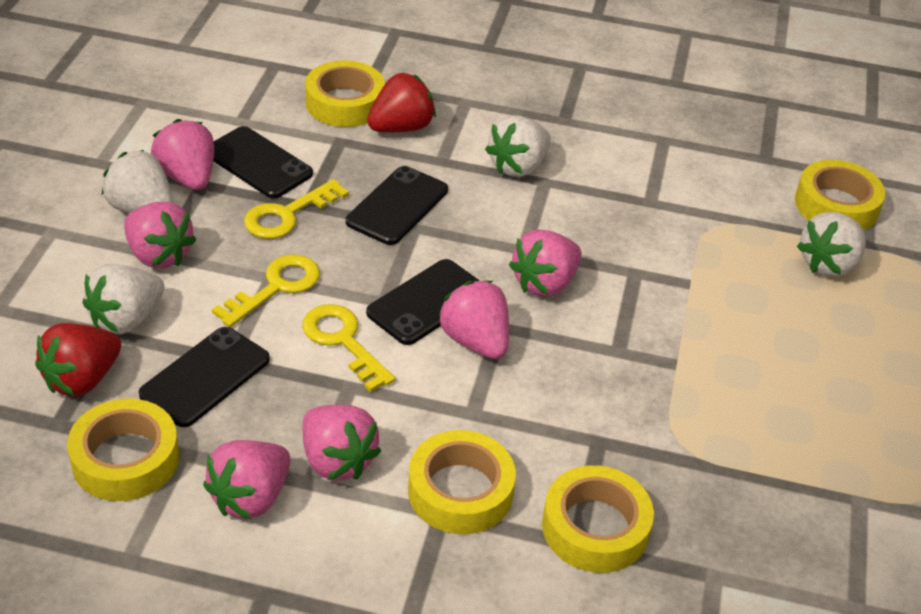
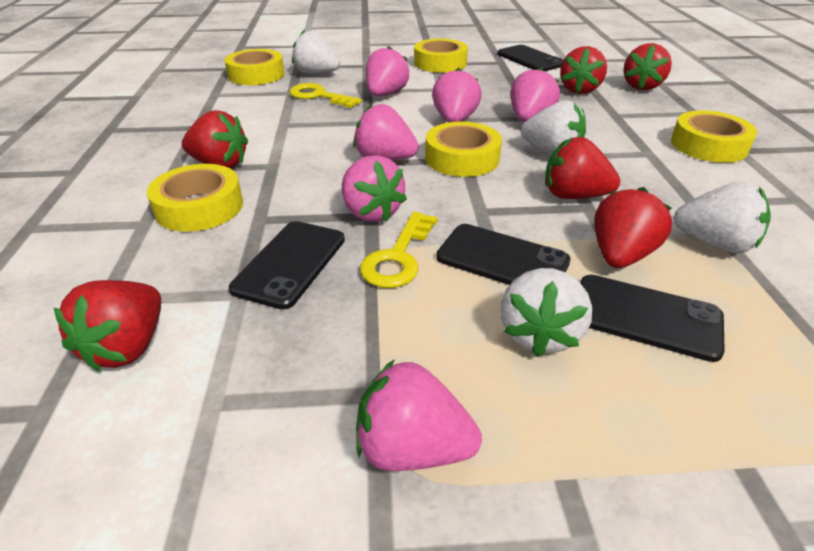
red strawberry: [35,323,121,397] [367,73,436,132] = 2 -> [54,280,161,372] [182,110,248,169] [545,137,621,199] [560,46,607,94] [595,187,672,268] [623,43,672,90] = 6
yellow key: [212,254,320,327] [244,179,349,239] [302,304,395,392] = 3 -> [289,83,362,108] [360,212,438,288] = 2

